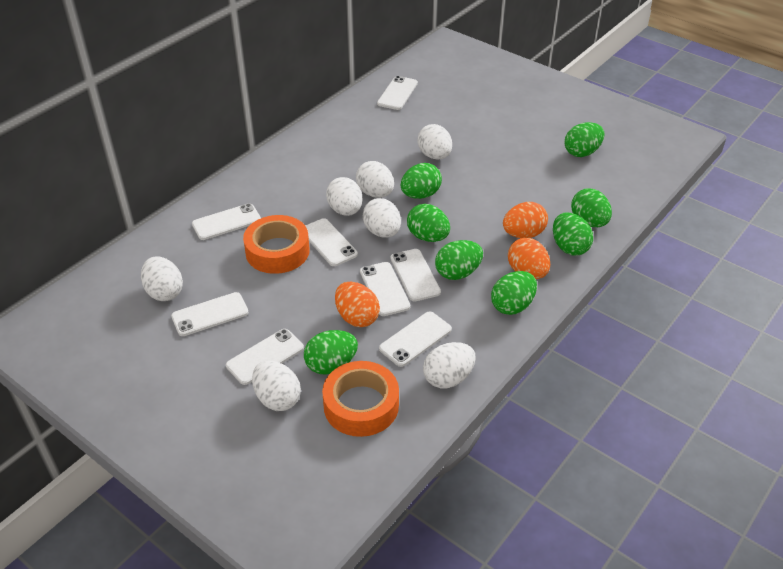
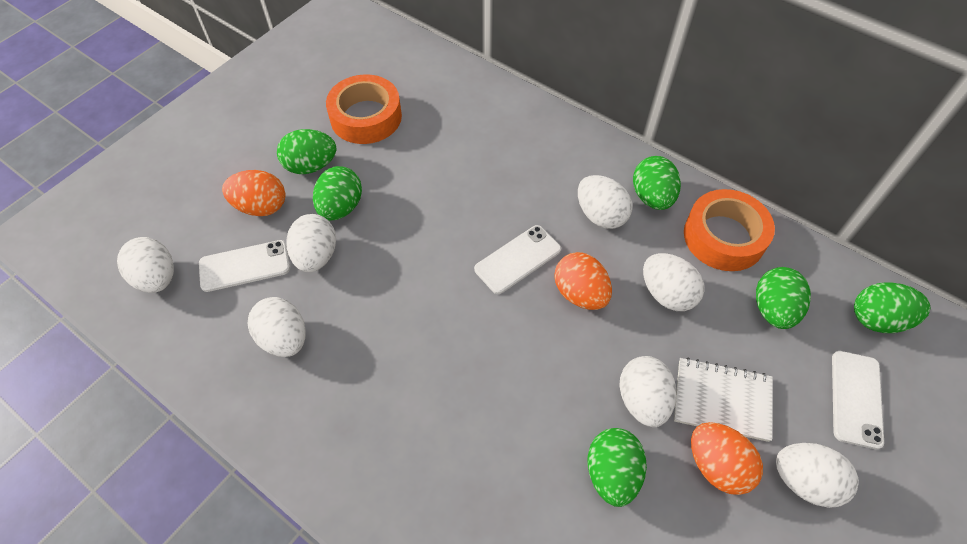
green egg: [304,330,358,375] [401,163,442,199] [407,204,450,242] [435,240,483,280] [491,271,537,315] [553,213,593,255] [565,122,604,157] [571,188,612,227] = 8 -> [277,129,337,174] [313,166,362,221] [588,428,647,507] [633,156,681,210] [756,267,811,329] [854,282,930,333] = 6
white notebook: none = 0 -> [674,357,773,442] = 1
white phone: [171,292,249,336] [192,203,261,240] [226,329,304,385] [305,218,358,266] [360,262,410,316] [377,76,418,110] [379,311,452,367] [390,249,441,302] = 8 -> [199,240,290,292] [474,225,561,294] [832,351,884,449] = 3

